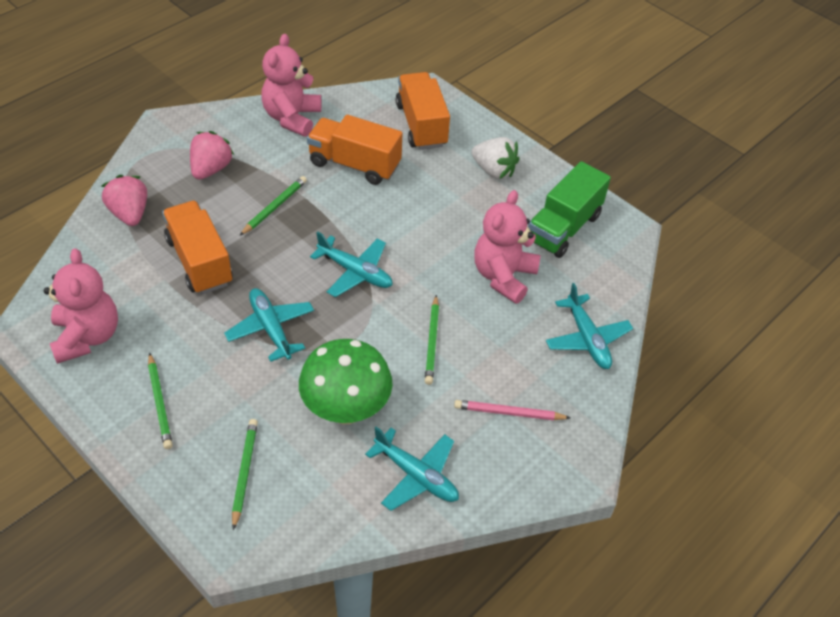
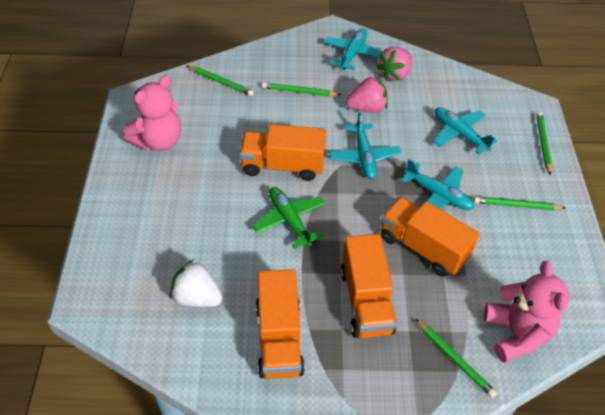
green mushroom: [299,339,392,425] = 1 -> none = 0
green pencil: [148,353,173,449] [232,419,258,530] [240,176,307,235] [425,295,439,385] = 4 -> [188,66,254,96] [262,82,341,96] [416,319,497,398] [474,196,565,210] [536,112,552,175] = 5
green plane: none = 0 -> [252,187,325,249] = 1
green truck: [528,161,611,258] = 1 -> none = 0
orange truck: [162,201,233,294] [307,115,403,185] [396,72,450,150] = 3 -> [239,124,326,181] [256,269,305,379] [340,234,397,338] [381,197,479,277] = 4
pink pencil: [454,400,570,420] = 1 -> none = 0
pink teddy bear: [44,248,118,364] [261,34,321,137] [474,190,541,304] = 3 -> [123,75,181,151] [484,261,569,363] = 2

